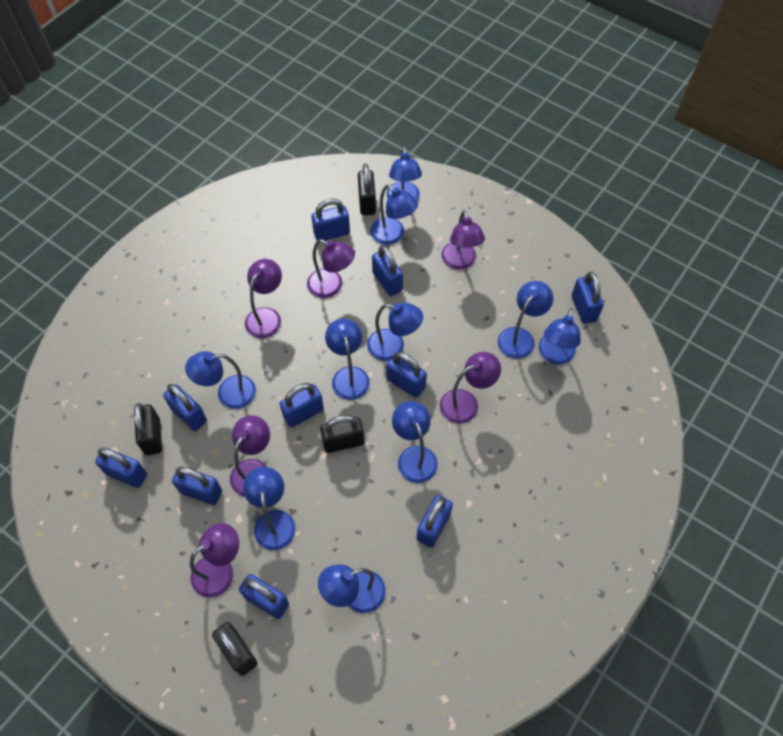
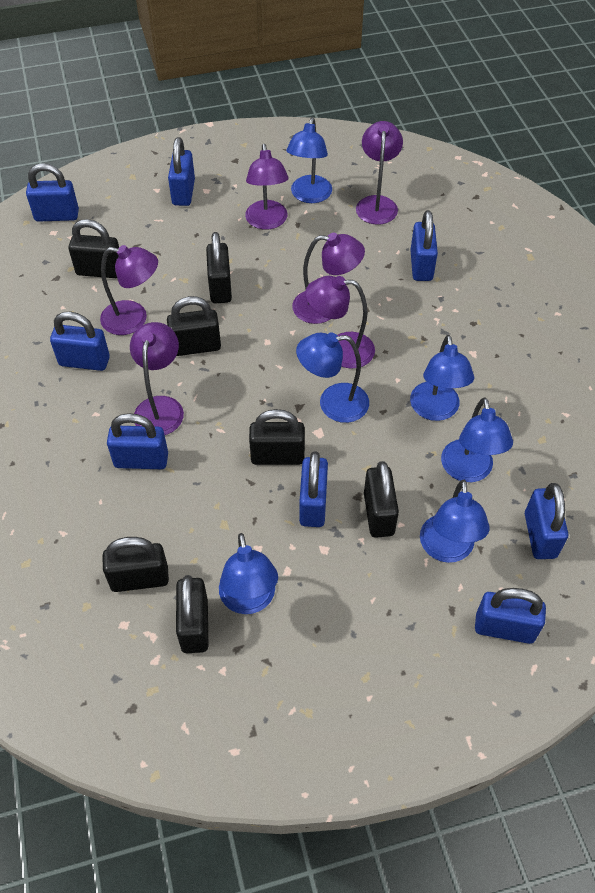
black padlock: [134,403,162,455] [212,622,257,676] [320,415,364,453] [358,164,376,215] = 4 -> [68,219,119,278] [103,537,169,592] [167,296,221,356] [176,575,208,653] [206,232,232,304] [249,409,305,465] [364,461,399,538] = 7
blue lamp: [185,351,256,409] [243,467,296,550] [318,565,386,613] [325,318,370,400] [367,303,423,361] [370,185,418,245] [387,146,422,200] [392,401,438,483] [498,281,553,359] [539,308,581,365] = 10 -> [219,533,278,614] [286,118,332,203] [296,332,369,423] [410,335,474,421] [420,480,490,563] [441,397,513,482] = 6
blue padlock: [95,448,147,488] [163,384,207,431] [172,466,222,505] [239,574,289,619] [280,383,324,427] [311,198,350,241] [372,245,403,296] [386,352,427,398] [417,495,453,547] [572,272,604,324] = 10 -> [26,163,79,222] [50,312,110,371] [107,413,168,469] [168,137,195,206] [299,451,328,527] [410,210,438,281] [475,588,546,644] [525,483,568,559] = 8

